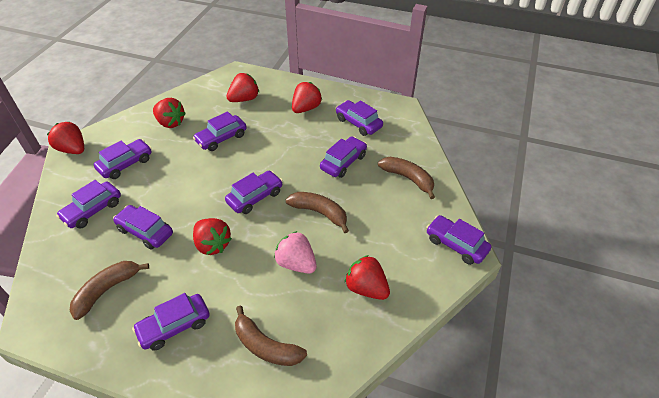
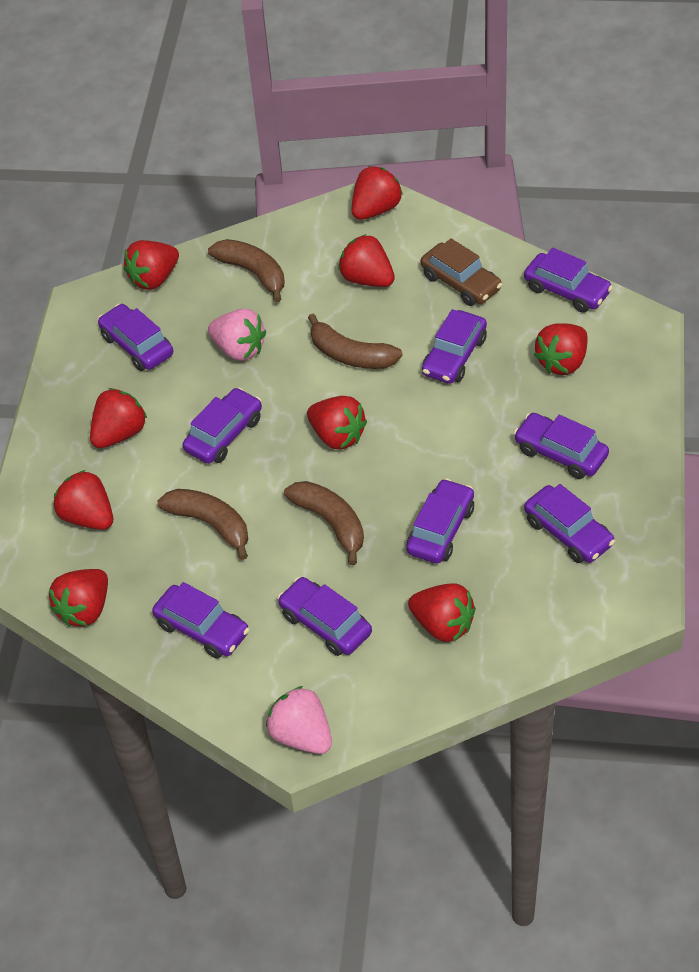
brown car: none = 0 -> [421,238,502,306] = 1
pink strawberry: [274,231,317,274] = 1 -> [208,309,266,361] [266,686,332,754] = 2
red strawberry: [47,121,84,154] [153,98,186,128] [193,218,232,255] [226,73,259,102] [292,82,322,113] [345,255,390,300] = 6 -> [49,569,108,626] [54,470,113,530] [90,388,147,448] [124,240,179,290] [307,396,367,450] [338,234,395,287] [352,166,403,220] [408,583,476,642] [534,323,588,375] = 9

